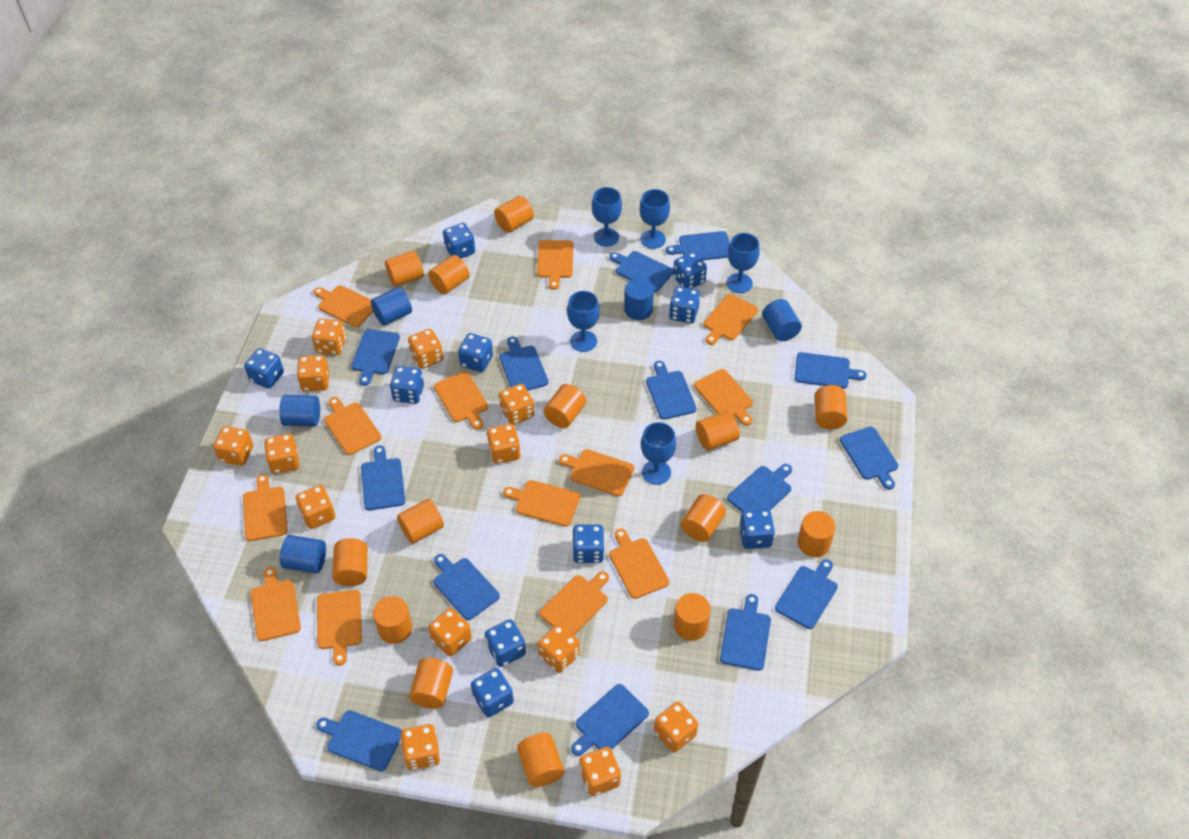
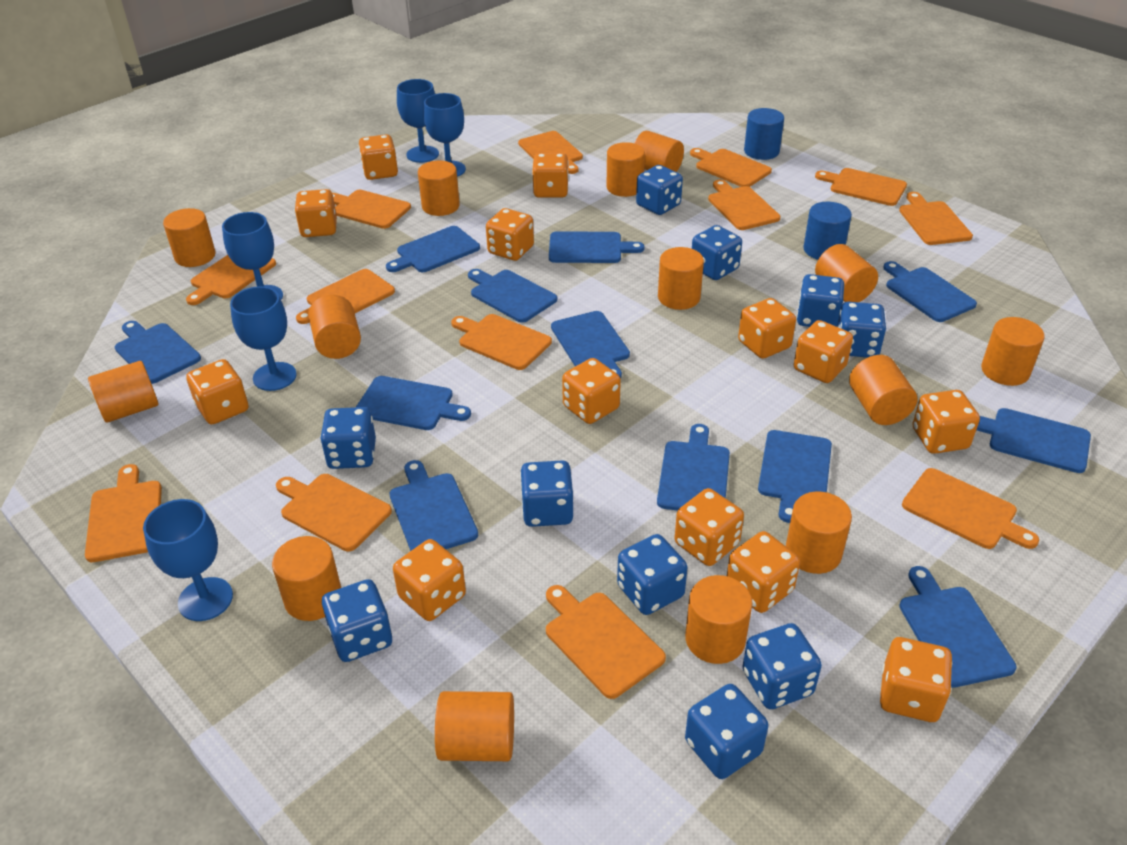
blue cutting board: [316,710,402,771] [351,329,400,386] [361,446,405,511] [433,554,500,620] [499,337,549,391] [571,684,649,756] [609,251,673,292] [646,361,697,420] [666,231,730,260] [720,594,771,671] [727,464,792,512] [775,559,838,629] [795,352,867,388] [840,427,899,490] = 14 -> [114,321,201,384] [356,376,471,430] [386,226,480,272] [390,460,478,551] [468,269,557,323] [549,231,645,263] [551,311,630,378] [657,424,730,511] [758,430,832,523] [883,261,977,322] [899,566,1017,688] [977,408,1091,473] = 12
blue cylinder: [279,395,320,426] [280,535,326,573] [371,287,412,326] [624,278,654,320] [762,299,802,341] = 5 -> [744,108,784,160] [803,202,852,260] = 2

